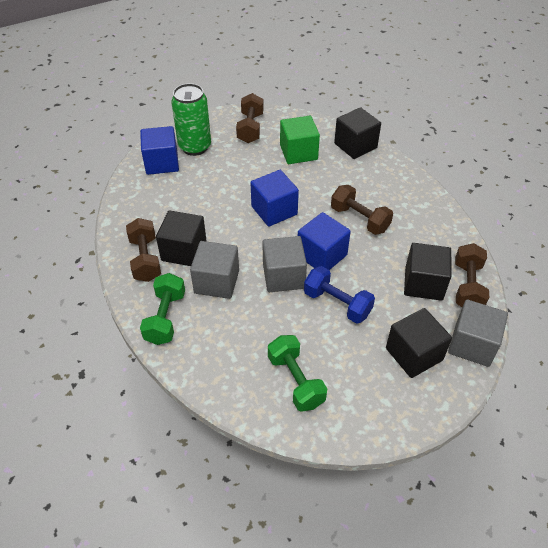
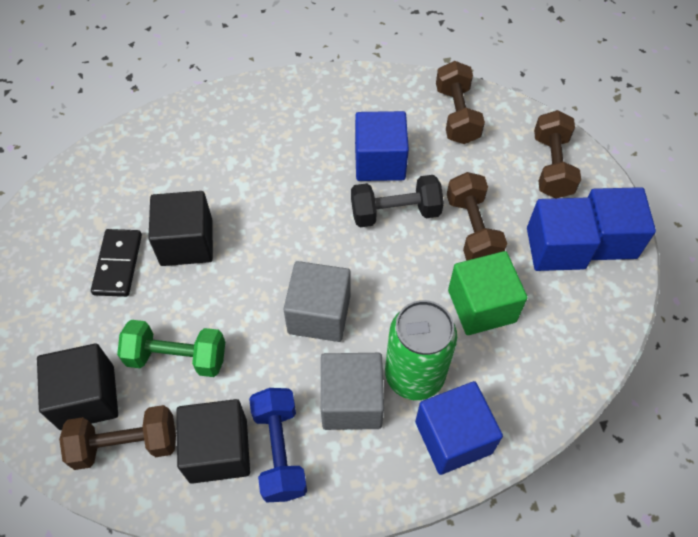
black cube: [156,210,206,266] [334,107,381,159] [386,308,452,378] [404,243,451,301] = 4 -> [37,343,118,430] [148,191,213,266] [176,399,250,484] = 3
black domino: none = 0 -> [91,229,142,297] = 1
black dumbbell: none = 0 -> [351,175,444,227] = 1
blue cube: [140,126,179,175] [250,170,299,227] [298,212,351,270] = 3 -> [355,111,409,181] [415,381,503,475] [527,197,601,271] [588,187,656,260] = 4
green dumbbell: [140,273,185,345] [268,335,327,412] = 2 -> [117,320,225,377] = 1
grey cube: [190,241,239,299] [262,236,307,292] [448,299,508,367] = 3 -> [284,261,351,342] [321,353,384,430] = 2

